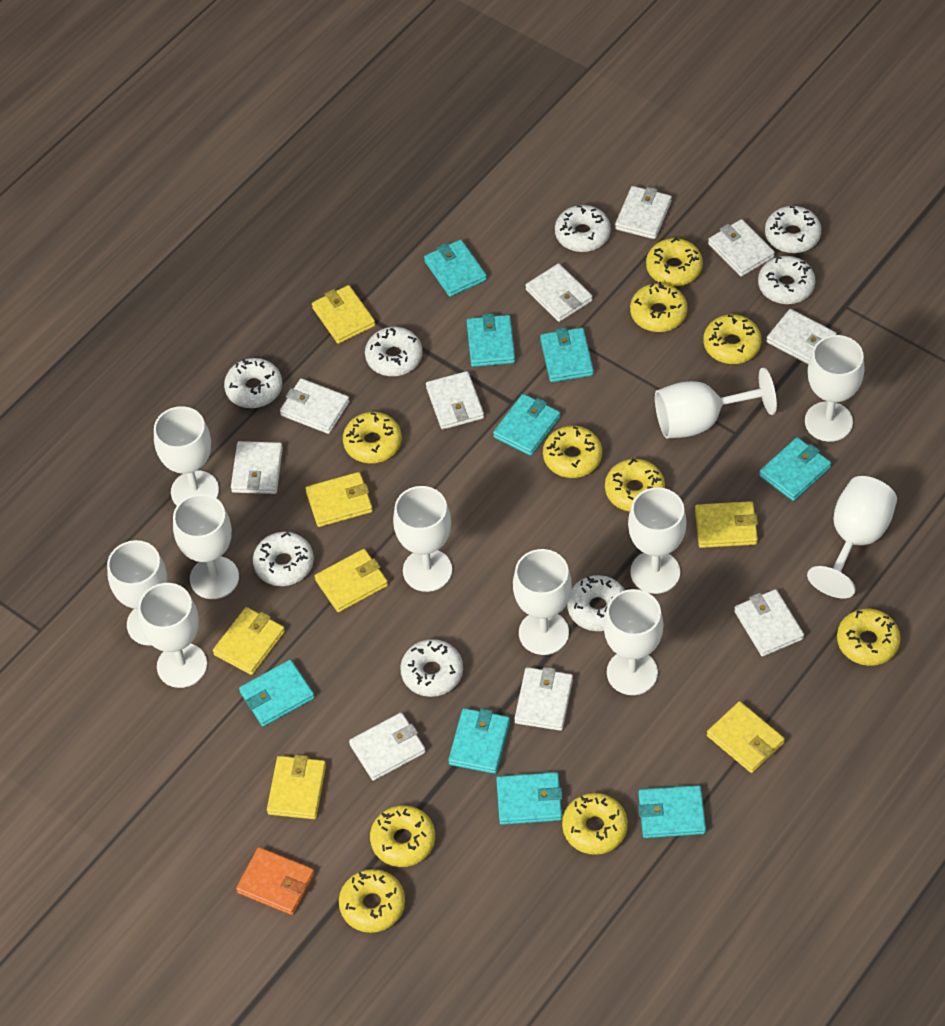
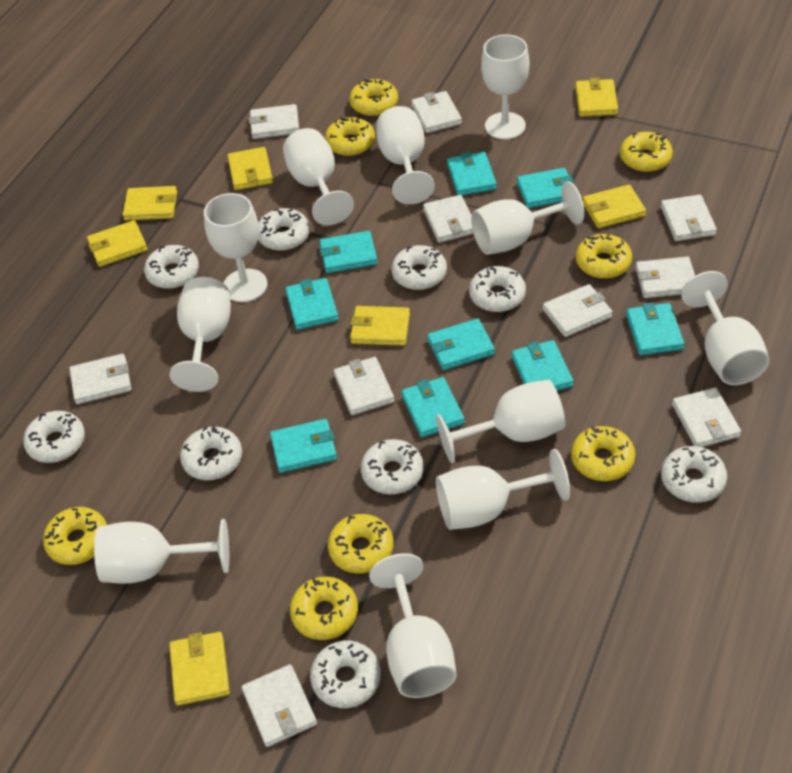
orange wallet: [236,847,314,915] = 1 -> none = 0
white donut: [224,358,282,408] [253,531,314,586] [365,327,422,376] [400,639,463,697] [555,205,611,252] [567,575,625,631] [758,256,816,304] [765,206,821,253] = 8 -> [23,411,85,463] [144,245,199,289] [180,425,242,480] [258,208,310,251] [310,641,381,708] [361,439,424,494] [391,245,447,290] [469,266,526,312] [661,446,727,503] = 9
yellow donut: [339,869,405,933] [343,412,402,463] [370,805,435,867] [543,426,602,478] [562,793,628,855] [605,458,665,512] [630,282,688,332] [646,237,703,286] [703,314,762,364] [837,608,901,666] = 10 -> [43,507,107,565] [290,577,358,640] [325,117,375,156] [328,514,394,574] [349,79,398,116] [571,426,635,481] [576,234,632,279] [620,132,673,172] = 8

